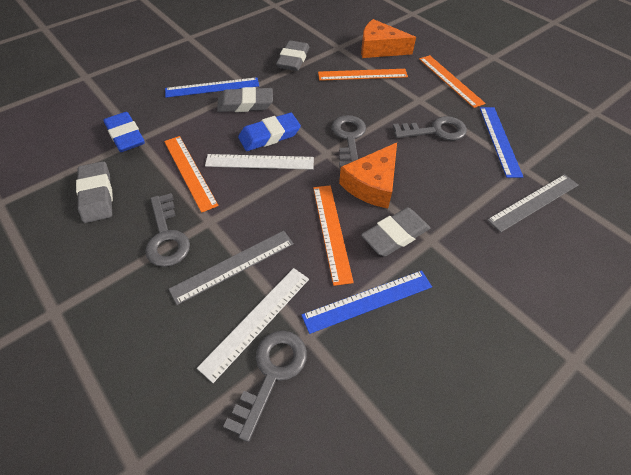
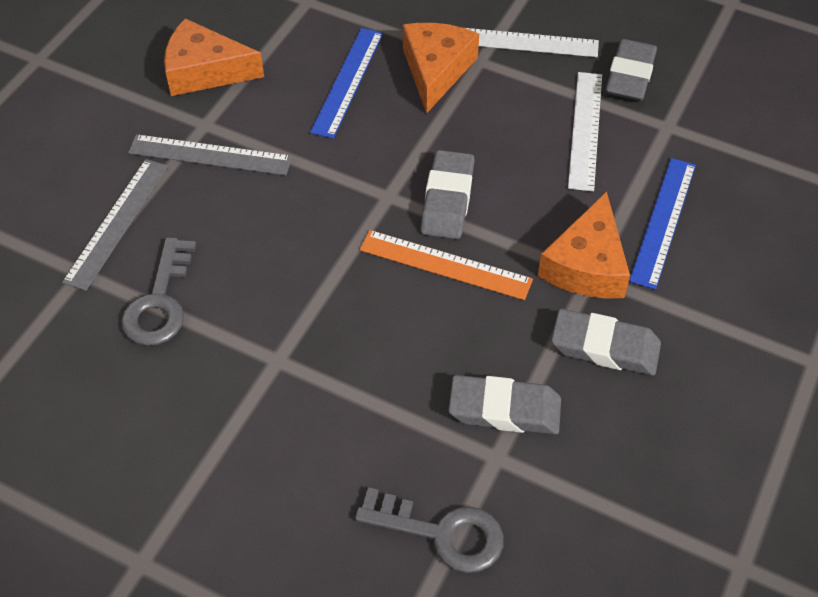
blue eraser: [103,112,145,152] [238,113,301,151] = 2 -> none = 0
blue ruler: [165,77,259,98] [301,270,432,334] [480,107,523,178] = 3 -> [310,28,383,139] [629,158,696,290] = 2
grey key: [145,193,190,267] [223,331,307,442] [332,115,366,168] [393,116,467,141] = 4 -> [121,237,197,346] [355,487,504,573] = 2
orange cheese: [339,143,397,208] [361,19,416,58] = 2 -> [164,18,264,96] [403,23,479,114] [538,191,630,299] = 3
orange ruler: [164,136,219,213] [313,185,354,286] [318,69,408,81] [419,55,486,108] = 4 -> [360,230,533,300] = 1

